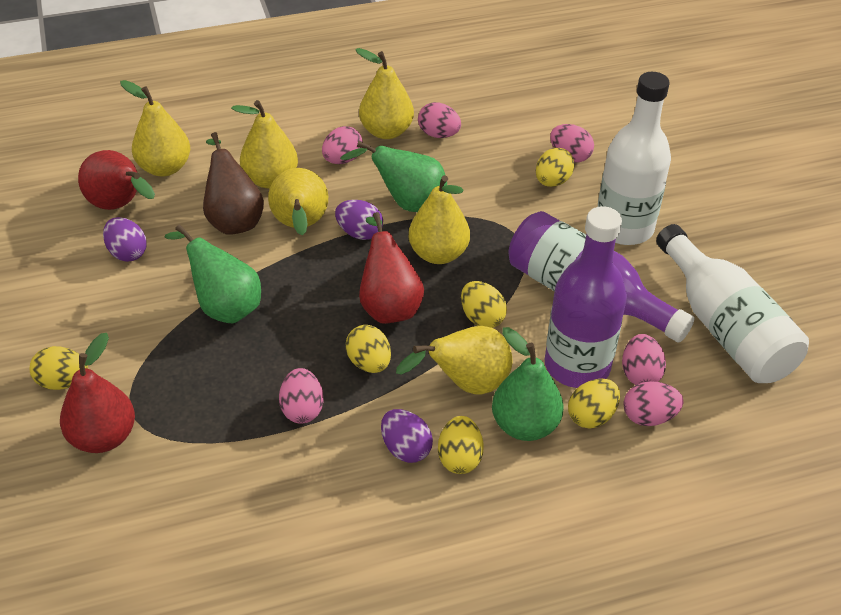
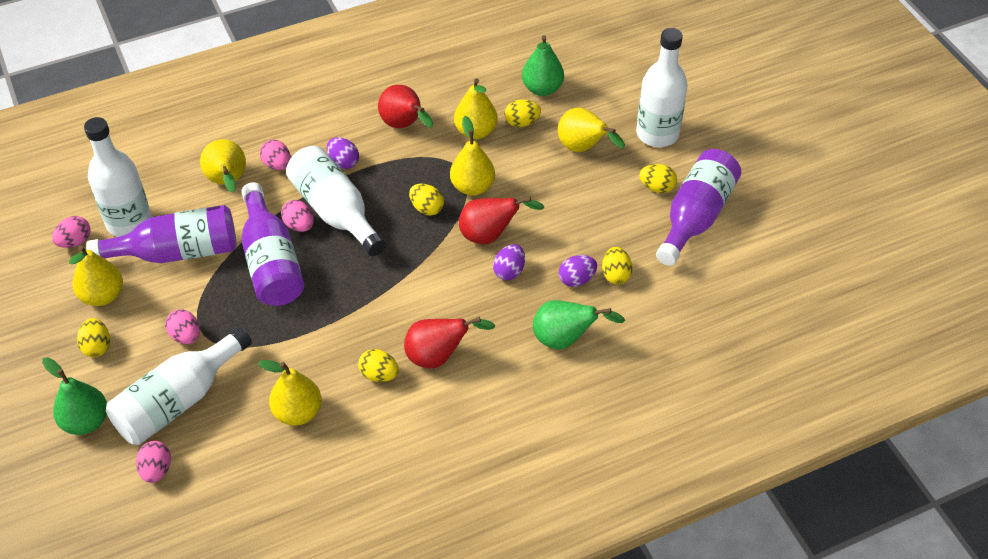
brown pear: [203,132,264,235] = 1 -> none = 0
pink egg: [279,368,324,424] [322,126,363,164] [418,102,461,138] [550,124,594,163] [622,334,666,385] [624,381,683,426] = 6 -> [52,216,91,248] [136,441,171,483] [165,309,200,344] [260,140,291,170] [281,200,314,232] = 5
purple bottle: [508,211,694,343] [544,206,627,388] = 2 -> [86,205,237,263] [241,182,304,306] [656,149,741,266] = 3
white bottle: [598,72,671,245] [656,224,809,383] = 2 -> [84,117,152,237] [106,326,252,445] [286,146,386,256] [636,28,688,147] = 4

